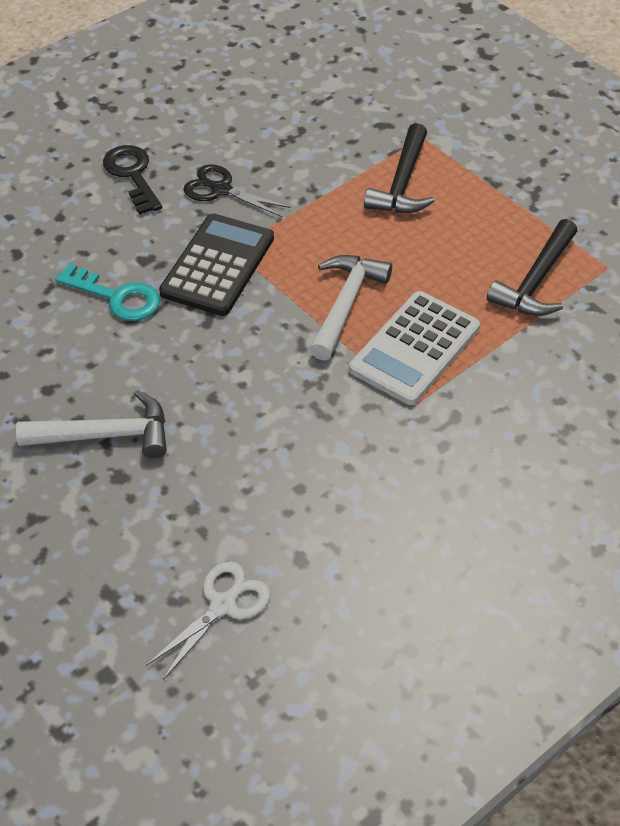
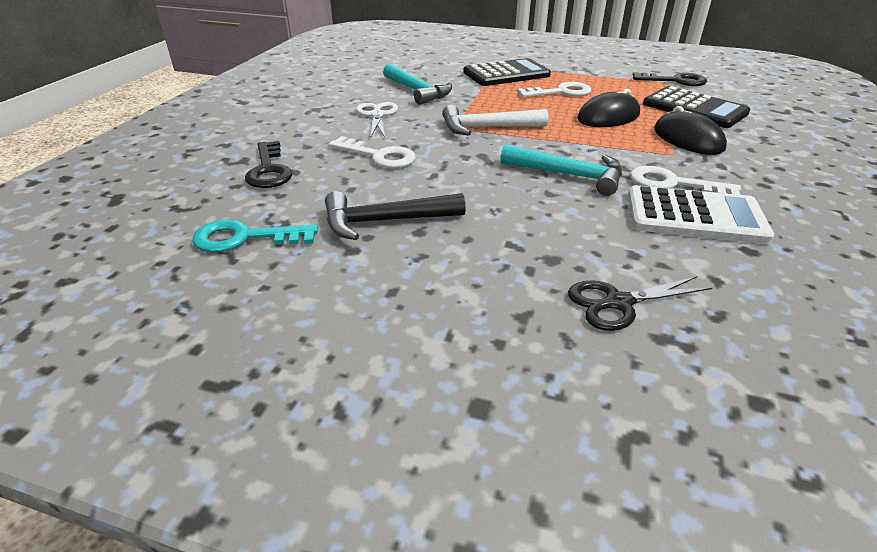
black calculator: [159,214,274,316] = 1 -> [464,58,551,86] [643,86,750,128] = 2
black hammer: [364,123,435,213] [487,219,577,316] = 2 -> [325,191,466,240] = 1
black key: [103,145,162,215] = 1 -> [245,141,292,188] [633,72,707,86] = 2
black mouse: none = 0 -> [577,89,640,127] [654,106,727,155] = 2
turquoise hammer: none = 0 -> [383,64,452,105] [500,144,622,196] = 2
white hammer: [16,391,167,459] [310,255,392,360] = 2 -> [442,105,548,135] = 1
white key: none = 0 -> [329,136,416,168] [517,82,591,97] [630,166,741,195] = 3

